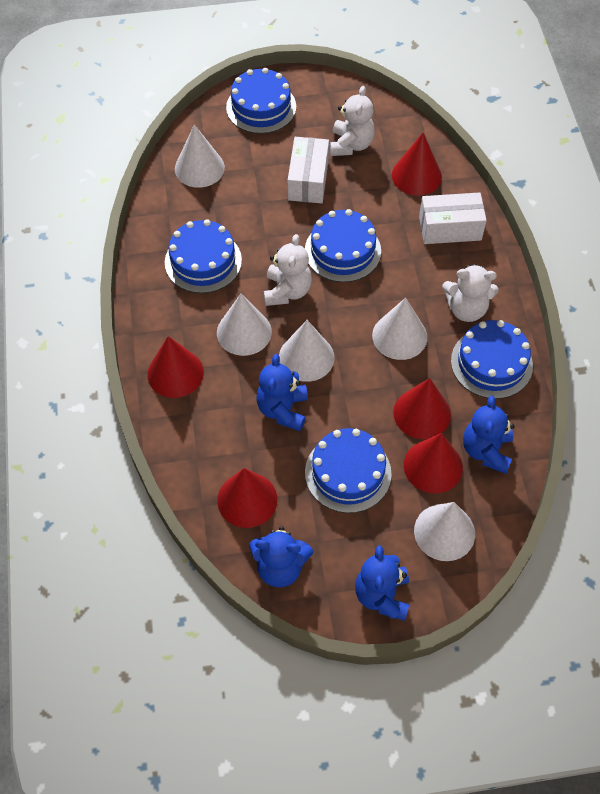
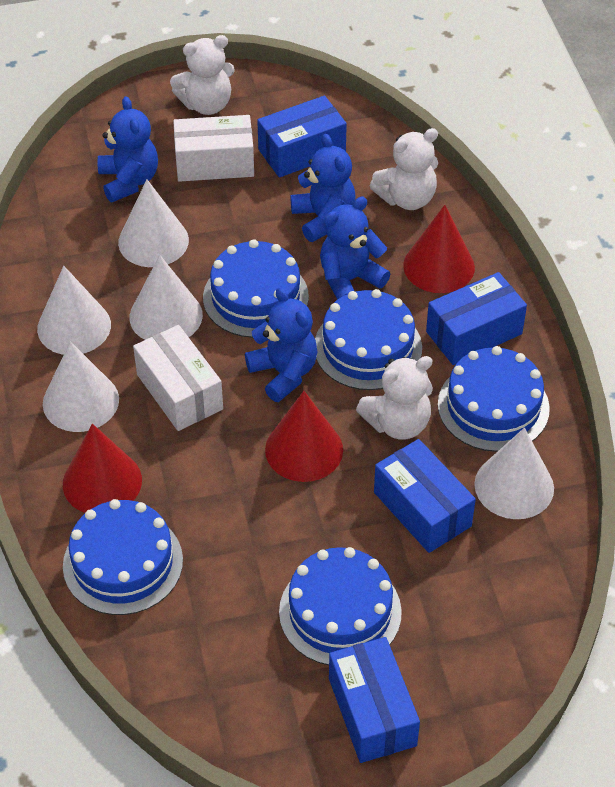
blue box: none = 0 -> [257,96,347,178] [329,637,420,763] [374,439,476,553] [426,272,527,365] = 4
red cone: [147,336,204,398] [217,468,277,528] [392,133,442,196] [393,378,451,439] [404,433,463,494] = 5 -> [63,424,142,513] [265,391,343,482] [403,205,475,293] = 3

